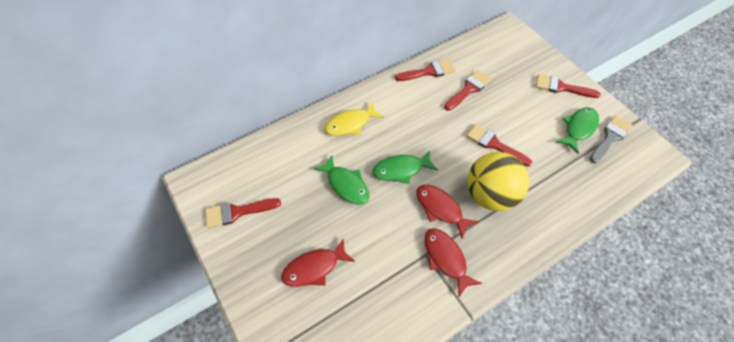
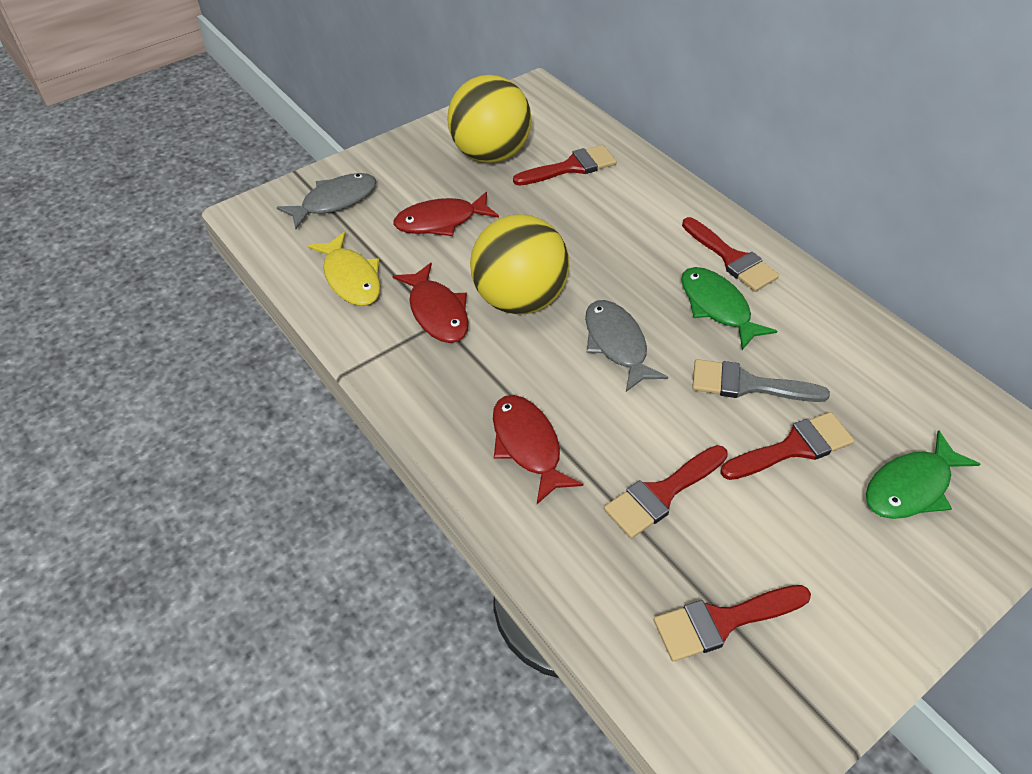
green fish: [314,155,369,204] [373,150,438,184] [556,107,599,154] = 3 -> [681,267,777,350] [866,430,980,519] = 2
grey fish: none = 0 -> [277,173,376,229] [585,300,668,392] = 2
yellow ball: [467,152,529,211] = 1 -> [447,75,532,163] [470,214,570,315] = 2

